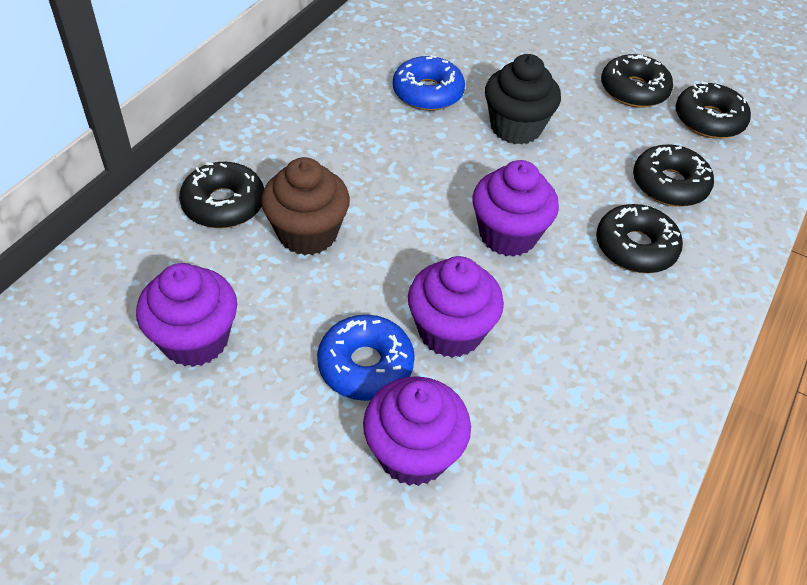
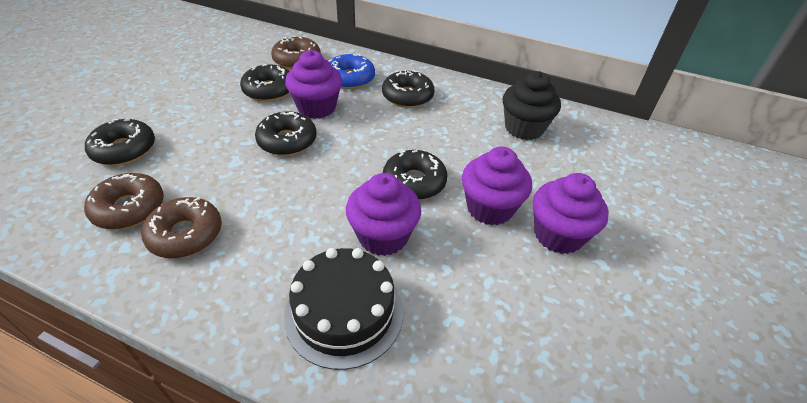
black cake: none = 0 -> [284,248,403,370] = 1
blue donut: [317,315,415,401] [393,55,465,111] = 2 -> [329,54,375,89] = 1
brown cupcake: [261,157,350,255] = 1 -> none = 0
brown donut: none = 0 -> [84,173,164,230] [141,197,222,259] [271,36,321,69] = 3

